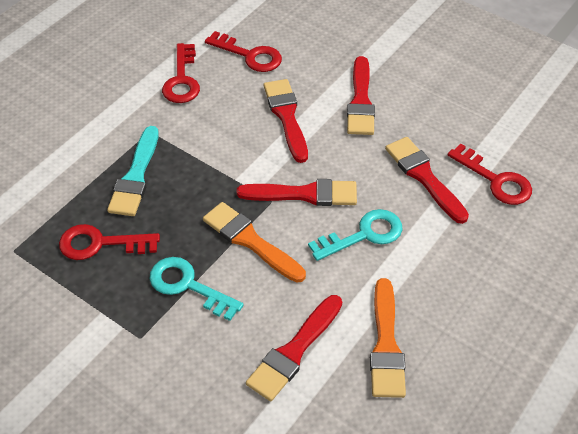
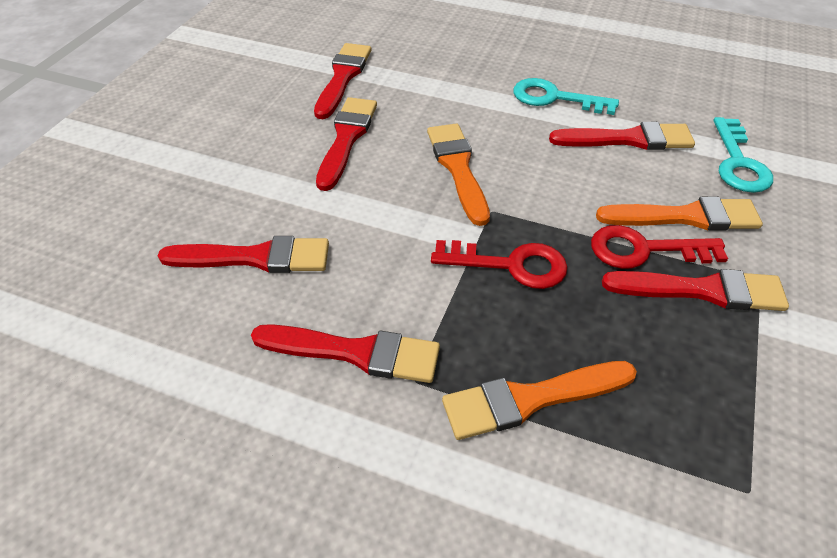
orange brush: [203,202,306,283] [370,278,406,398] = 2 -> [427,123,490,226] [442,361,637,440] [596,197,763,230] = 3
red brush: [237,179,357,206] [246,295,342,401] [264,79,308,163] [347,56,375,135] [385,137,469,224] = 5 -> [158,236,329,273] [251,324,440,383] [314,43,371,119] [316,97,377,191] [549,122,695,150] [602,269,789,311] = 6
red key: [59,224,160,260] [162,43,200,103] [205,31,282,72] [448,144,532,205] = 4 -> [431,240,568,289] [591,225,728,269] = 2
turquoise brush: [107,126,159,216] = 1 -> none = 0

